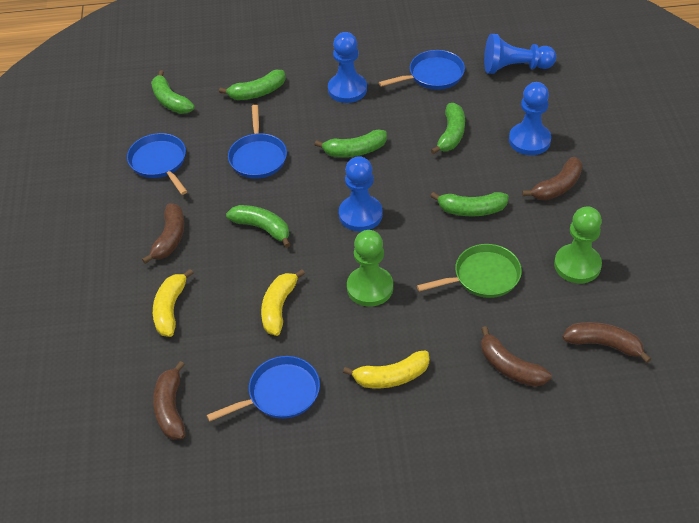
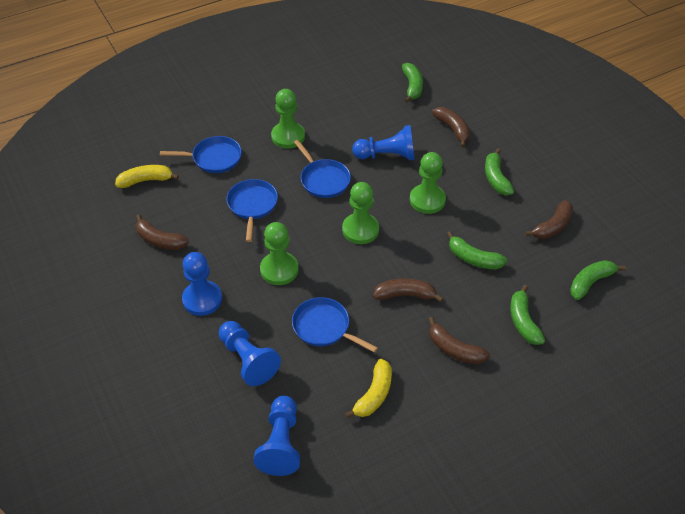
green banana: [151,70,195,114] [219,70,286,100] [226,205,291,248] [315,130,387,157] [430,192,509,216] [431,103,465,154] = 6 -> [402,63,423,103] [447,231,507,269] [485,149,514,195] [510,285,545,345] [570,260,626,300] = 5
green pan: [417,244,522,298] = 1 -> none = 0
green pawn: [347,230,393,307] [554,206,602,283] = 2 -> [260,222,299,285] [271,89,305,149] [342,182,379,244] [410,152,446,214] = 4
yellow banana: [153,269,193,337] [261,269,305,336] [343,351,429,388] = 3 -> [115,165,179,188] [345,359,392,418] = 2

